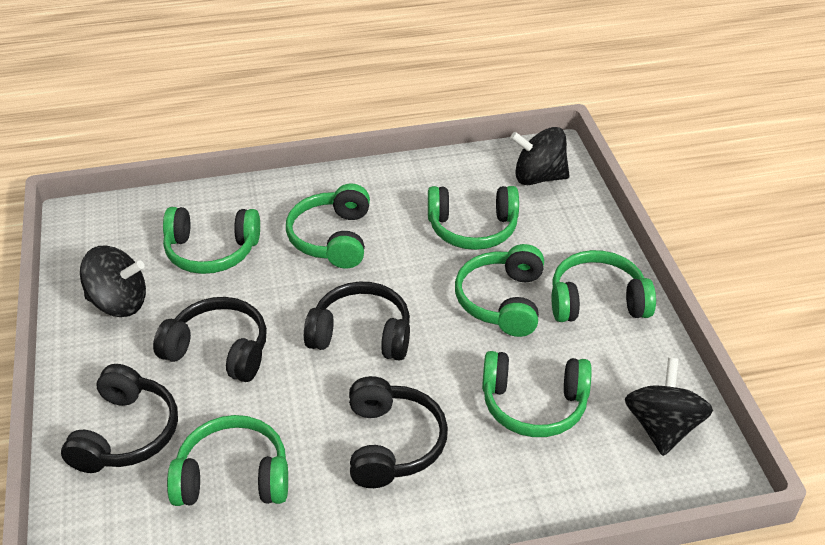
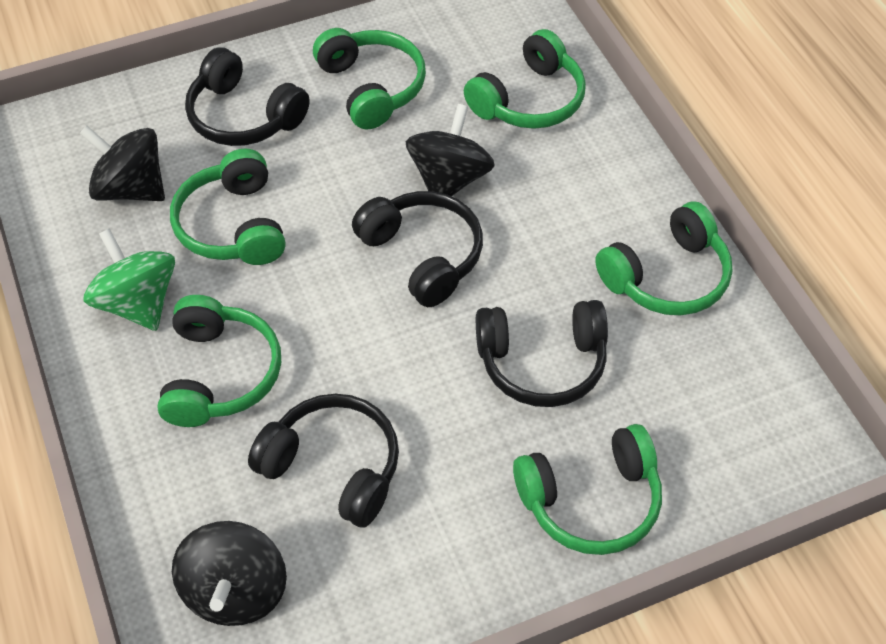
green headphones: [163,207,260,274] [167,415,288,506] [286,183,370,269] [428,186,519,250] [455,244,544,337] [482,351,592,437] [552,250,656,322] = 7 -> [157,295,281,427] [170,149,286,265] [313,28,426,129] [464,29,586,129] [513,424,662,555] [595,201,732,315] = 6
green spinning top: none = 0 -> [84,228,175,331] = 1

